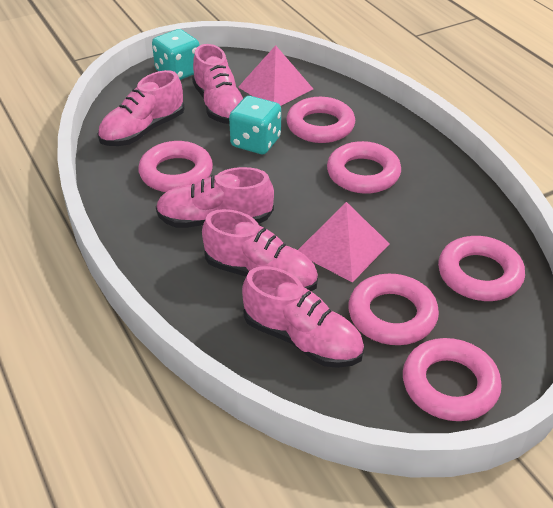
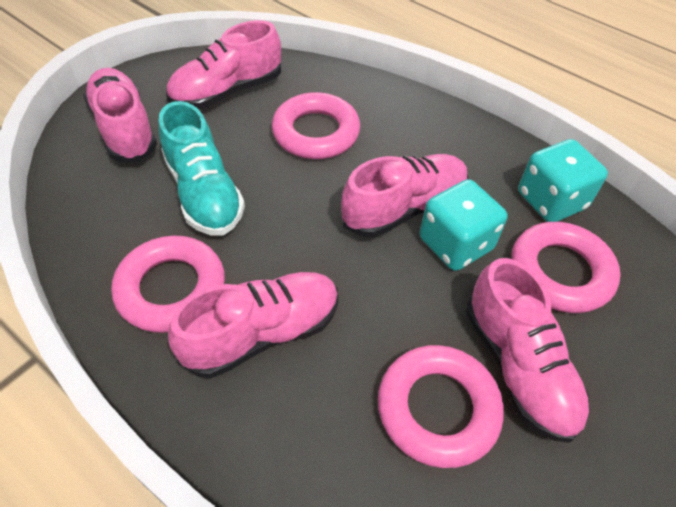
pink pyramid: [238,45,313,106] [298,202,390,282] = 2 -> none = 0
pink ring: [138,141,213,192] [286,97,355,143] [327,141,401,194] [348,274,439,345] [403,338,502,421] [438,236,525,301] = 6 -> [111,236,225,333] [272,92,360,159] [378,345,504,468] [511,222,621,313] = 4
turquoise shoe: none = 0 -> [159,101,245,236] = 1

